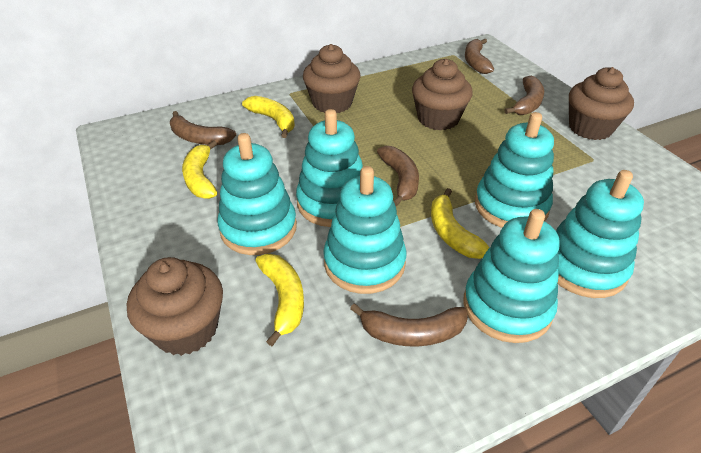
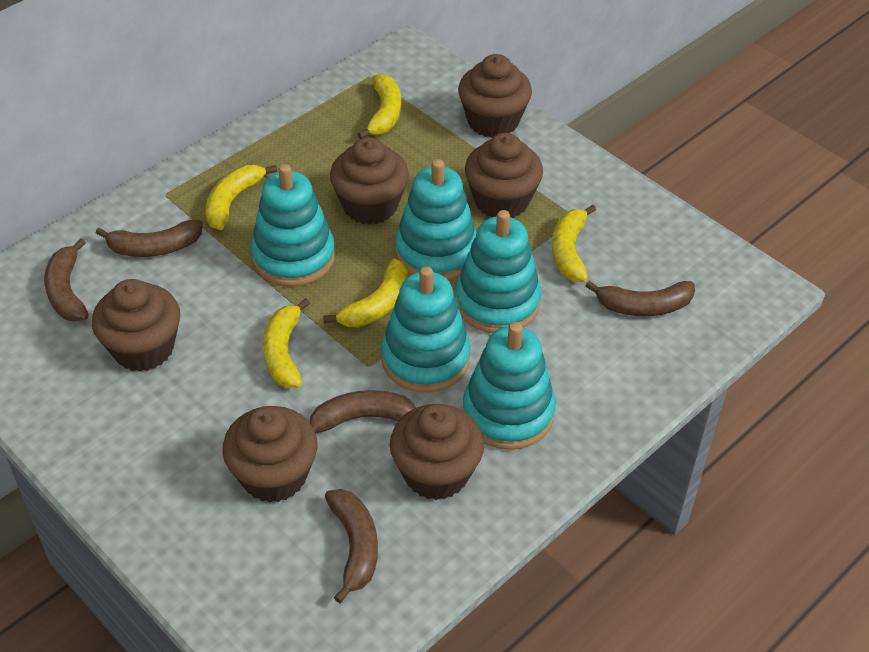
brown cupcake: [127,257,223,356] [303,44,360,113] [412,59,473,131] [569,67,634,140] = 4 -> [92,279,180,372] [222,406,318,503] [330,137,409,225] [390,404,484,500] [458,54,532,138] [465,133,543,218] = 6
turquoise stacking toy: [218,133,297,255] [296,109,363,227] [323,166,407,294] [463,209,560,343] [475,112,554,228] [556,170,644,298] = 6 -> [251,164,335,287] [381,266,471,393] [395,159,477,280] [455,210,541,333] [463,322,555,450] = 5
yellow banana: [182,140,217,199] [242,96,295,138] [256,254,304,346] [431,188,490,259] = 4 -> [206,165,277,230] [263,298,310,388] [323,259,408,327] [357,74,401,139] [552,205,596,282] = 5

